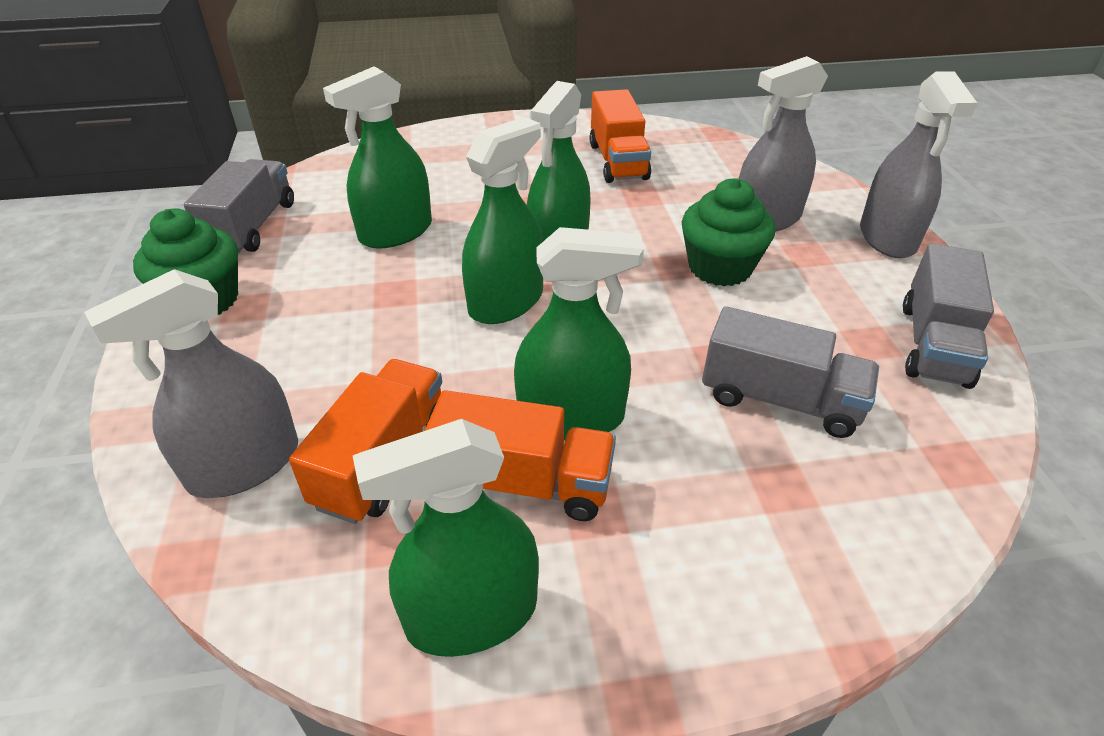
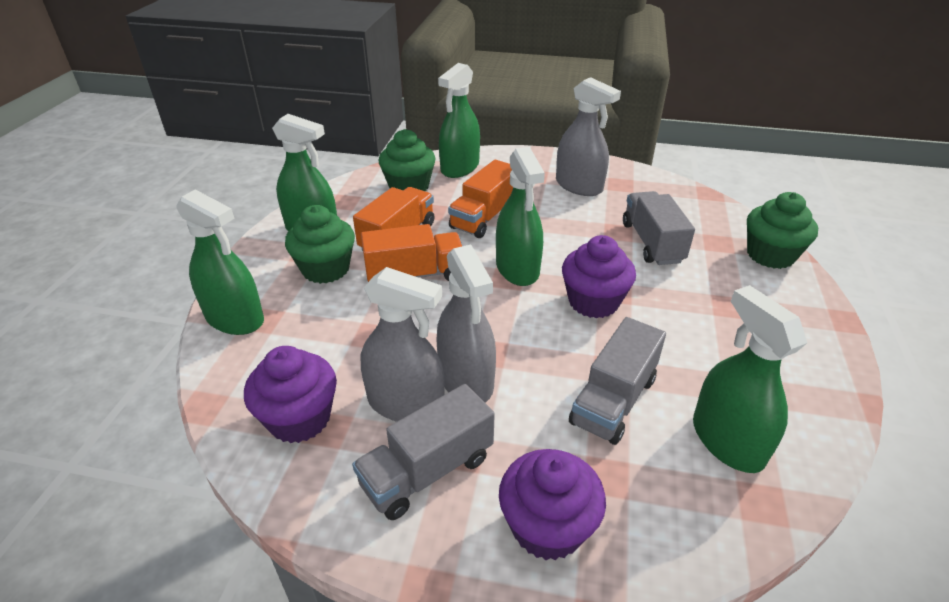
green cupcake: [133,208,238,315] [682,178,775,286] = 2 -> [285,205,355,284] [378,129,436,191] [747,192,818,269] = 3
purple cupcake: none = 0 -> [244,346,337,443] [499,449,606,560] [562,235,636,318] = 3

